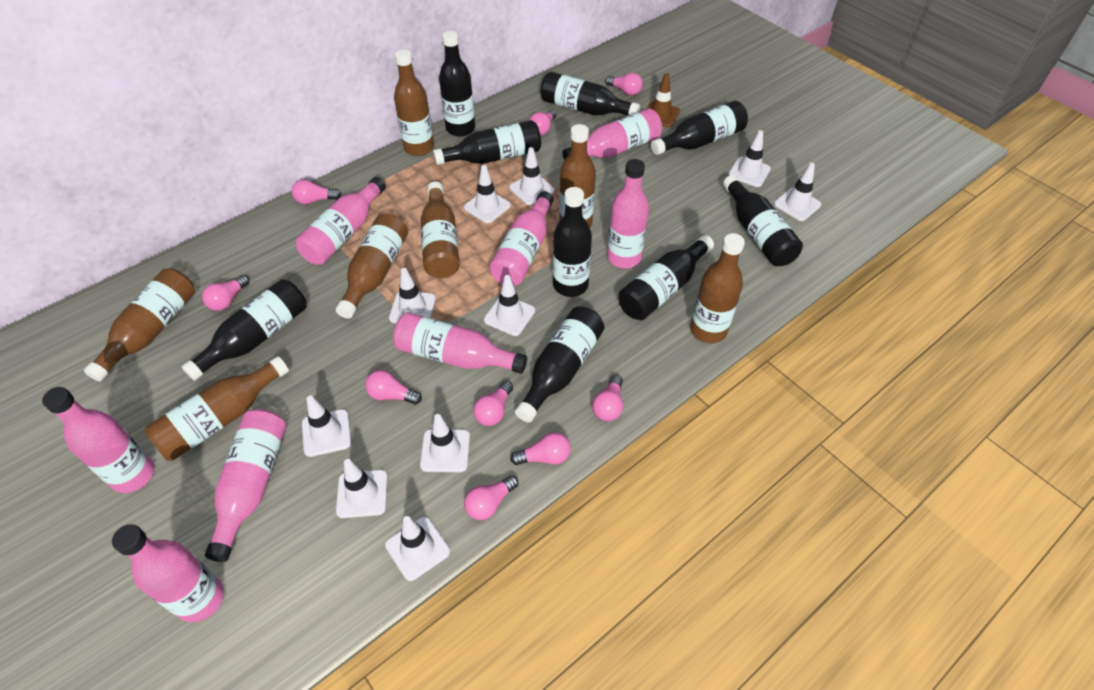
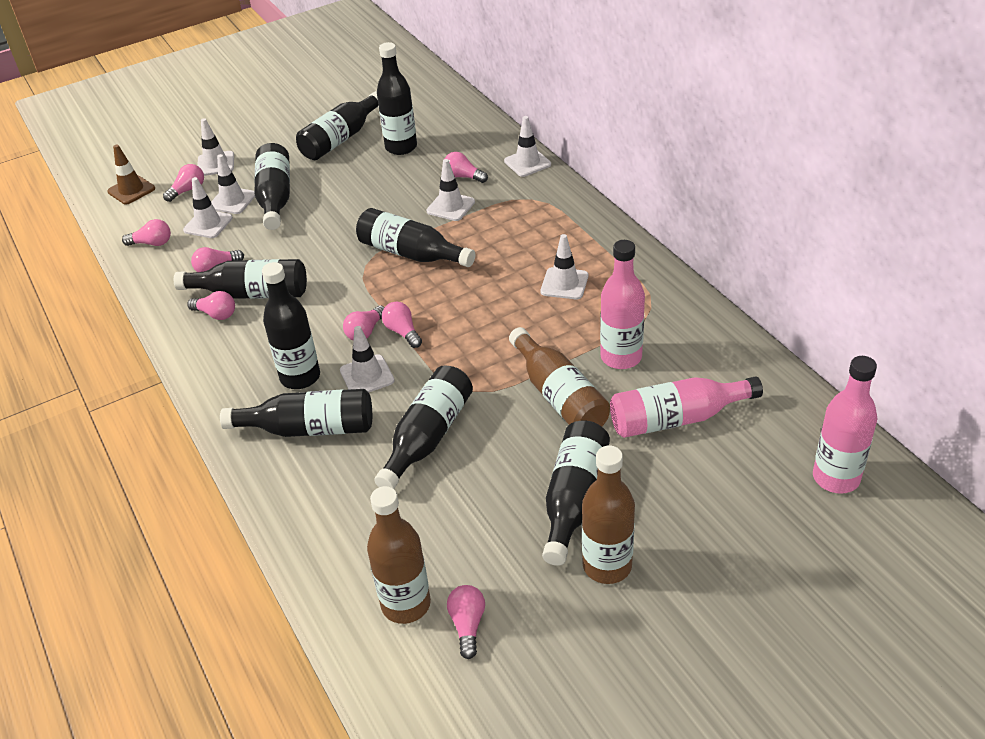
brown bottle: [84,269,195,382] [145,356,289,461] [336,214,408,319] [394,49,434,156] [421,181,460,278] [559,124,596,227] [690,233,745,343] = 7 -> [367,486,431,624] [509,327,610,427] [582,446,635,584] = 3
pink bottle: [42,387,154,493] [112,524,224,623] [205,409,286,562] [295,177,386,265] [393,312,527,374] [489,191,553,286] [562,108,662,160] [607,159,649,269] = 8 -> [600,240,645,369] [610,377,763,438] [813,356,877,494] = 3
pink light bulb: [202,275,249,311] [292,179,341,205] [365,370,422,405] [464,475,518,520] [473,381,513,426] [510,432,571,465] [529,110,557,136] [592,375,623,421] [606,73,643,96] = 9 -> [122,219,171,246] [163,164,204,202] [187,291,235,320] [191,247,244,272] [343,305,385,341] [382,302,422,348] [445,152,488,183] [447,585,485,659] = 8
white traffic cone: [302,396,351,457] [336,459,388,518] [385,516,450,581] [389,268,436,323] [420,414,470,472] [464,165,511,223] [484,275,535,336] [509,147,555,205] [728,130,771,187] [774,163,821,221] = 10 -> [183,177,233,238] [197,118,234,176] [211,154,255,214] [340,326,394,392] [427,159,475,221] [504,116,551,177] [541,234,588,299] = 7

